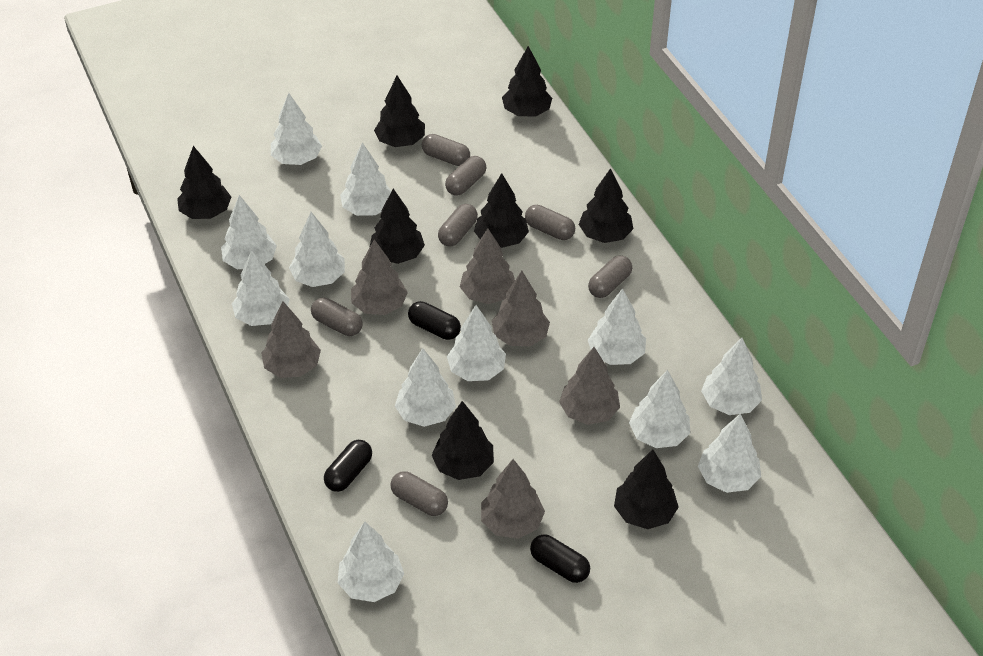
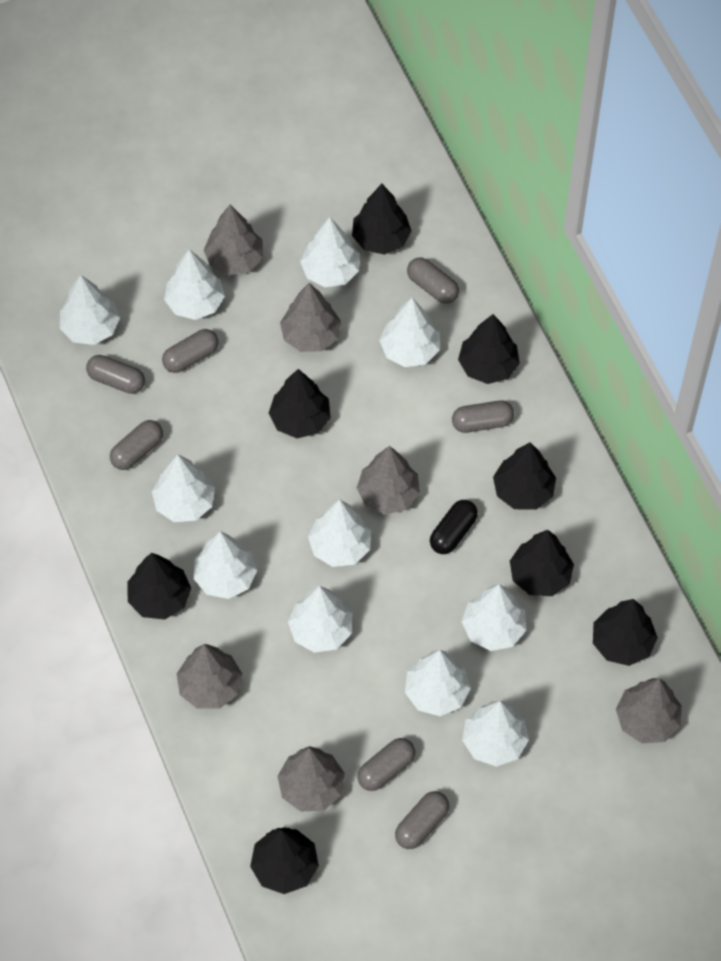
black capsule: [324,440,372,492] [408,301,461,340] [530,534,590,583] = 3 -> [430,500,478,554] = 1
white tree: [221,195,277,269] [232,250,289,326] [271,93,322,165] [289,212,345,287] [338,522,404,602] [340,142,391,216] [395,348,456,427] [447,305,506,381] [588,288,646,365] [629,370,690,448] [698,414,761,493] [701,338,762,415] = 12 -> [60,275,120,345] [152,455,215,522] [164,249,225,320] [193,531,257,599] [288,586,352,653] [300,217,360,287] [308,499,371,567] [379,298,440,367] [405,650,471,716] [462,584,526,651] [462,701,529,767] = 11

